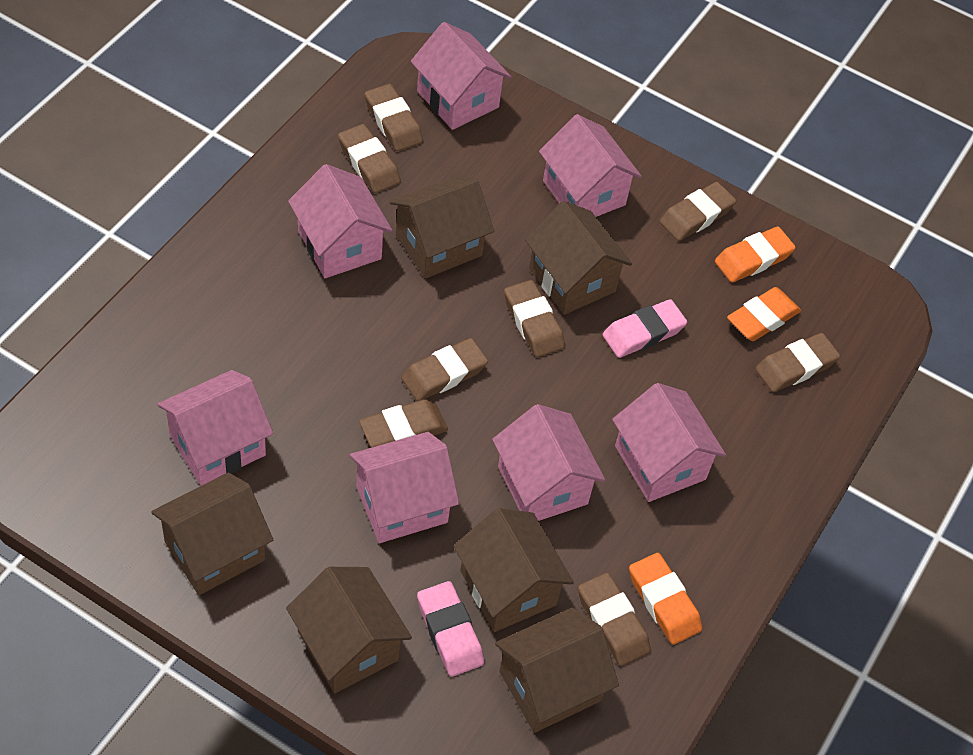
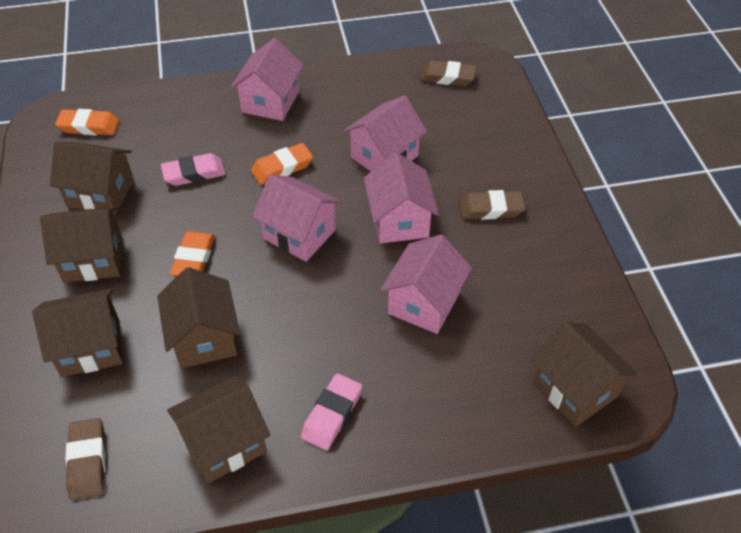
brown eraser: [338,124,401,193] [359,399,448,448] [364,84,423,151] [401,338,488,401] [504,280,565,357] [578,573,651,666] [659,182,736,241] [755,333,840,392] = 8 -> [65,418,106,500] [420,60,477,86] [459,190,526,220] = 3
pink house: [157,370,273,486] [288,164,393,278] [350,432,460,543] [411,22,512,130] [492,404,605,521] [539,114,642,217] [612,383,726,502] = 7 -> [231,38,304,121] [252,175,342,262] [344,95,427,172] [364,152,439,244] [380,235,472,334] = 5

